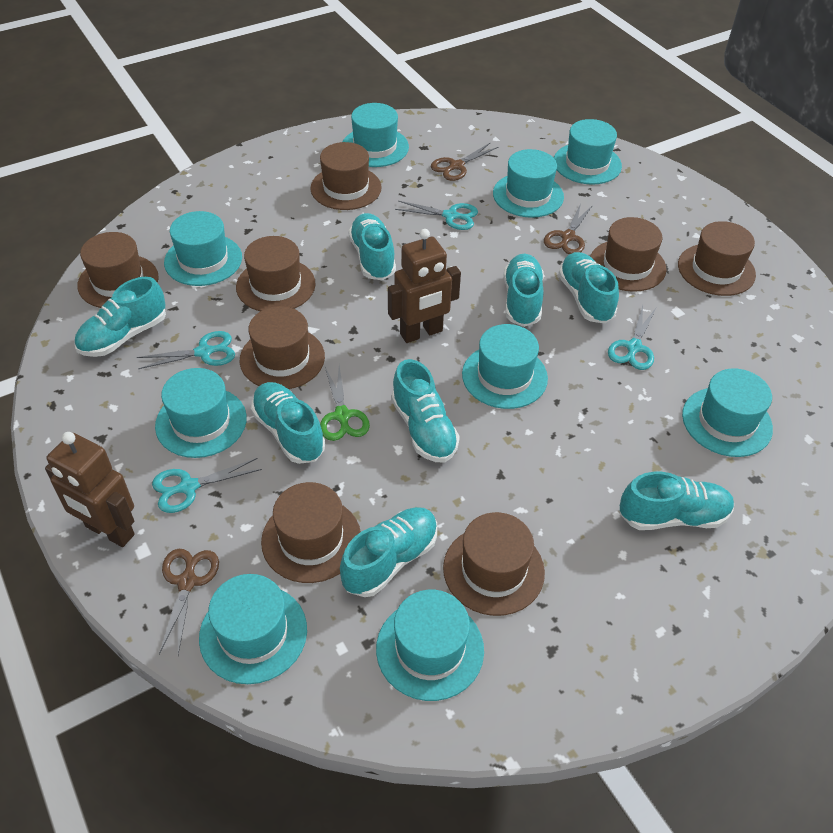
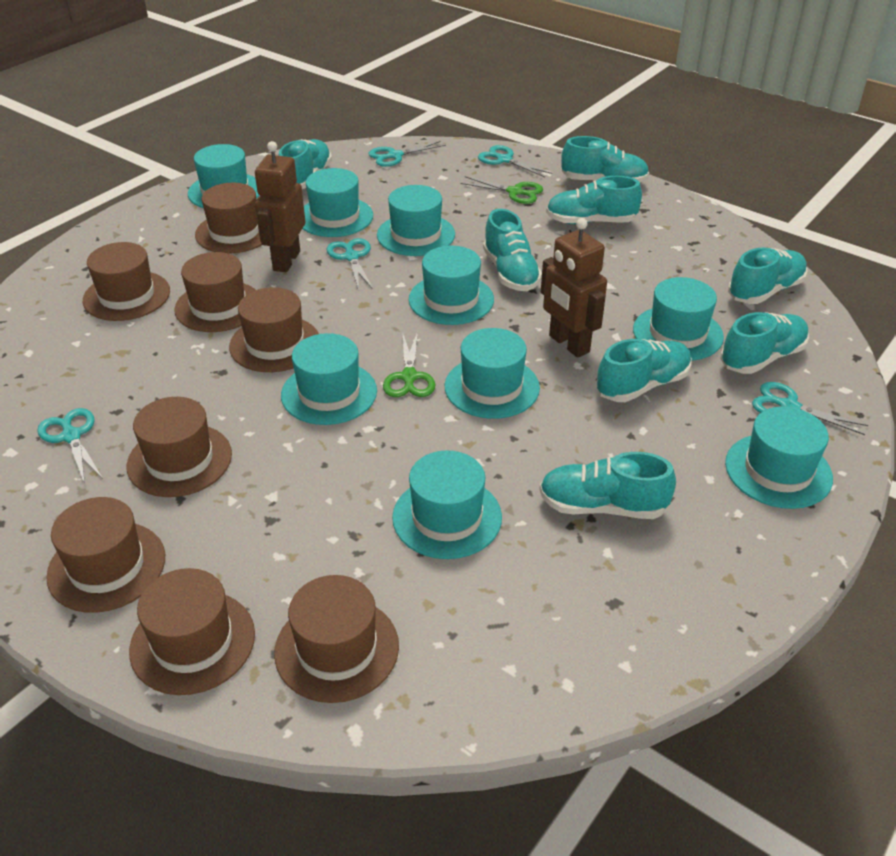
brown scissors: [159,549,219,655] [431,143,499,181] [544,203,593,254] = 3 -> none = 0
green scissors: [320,365,370,441] = 1 -> [383,331,436,397] [460,176,543,204] = 2
turquoise scissors: [137,331,235,369] [152,458,262,513] [395,201,478,230] [608,305,656,370] = 4 -> [37,408,103,484] [327,238,373,291] [369,141,446,167] [478,145,552,177] [752,382,869,435] = 5

